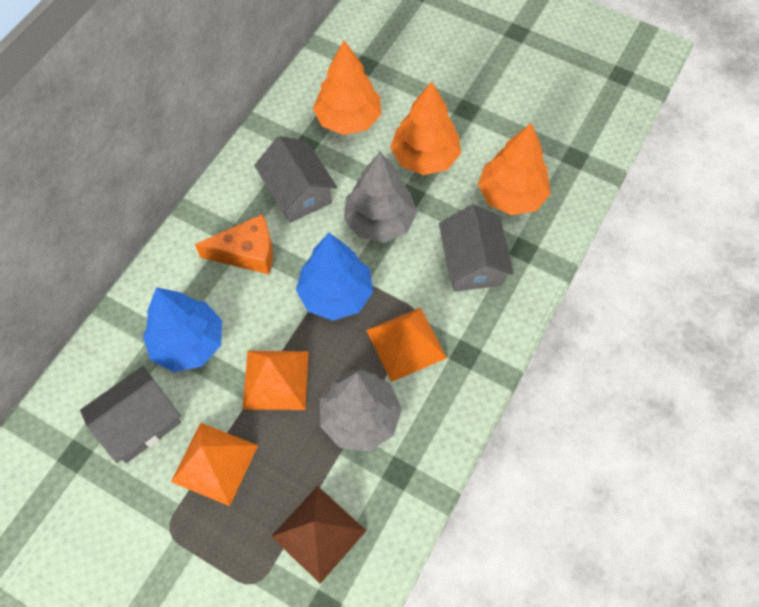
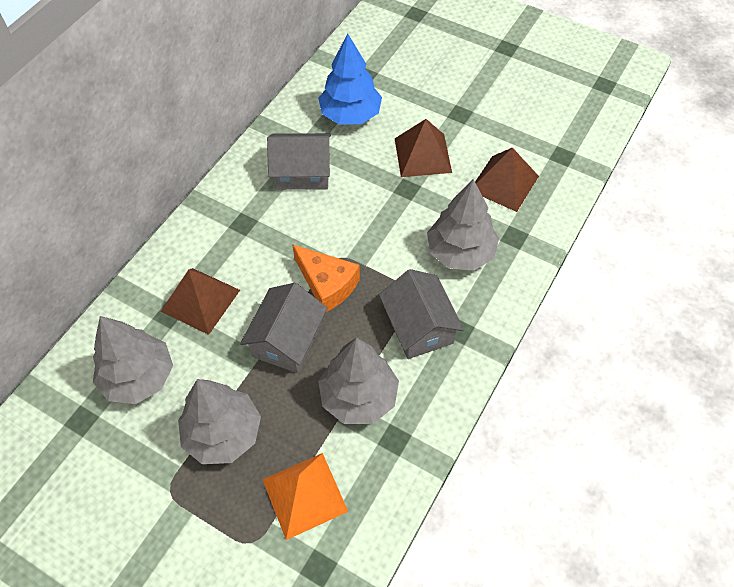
blue tree: [143,287,222,372] [296,233,373,321] = 2 -> [318,33,382,125] = 1
brown pyramid: [271,486,366,584] = 1 -> [161,268,240,335] [395,119,452,177] [475,147,539,212] = 3
grey tree: [320,369,402,452] [344,152,417,243] = 2 -> [93,316,173,404] [178,379,261,464] [318,338,399,424] [427,179,499,271] = 4
orange pyramid: [171,423,258,506] [243,351,309,410] [366,308,447,382] = 3 -> [262,453,348,540] = 1
orange tree: [313,40,381,135] [390,81,461,175] [478,123,551,215] = 3 -> none = 0

